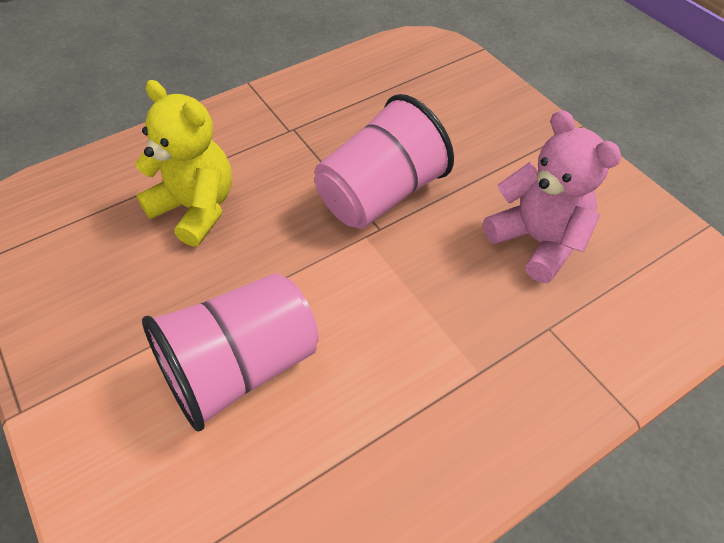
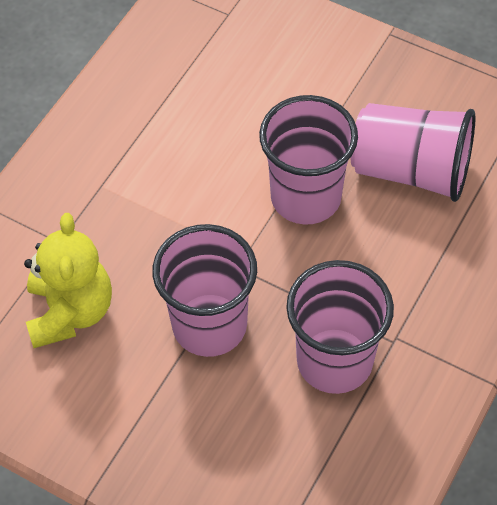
pink cup: [142,273,319,432] [315,94,454,229] = 2 -> [152,224,257,357] [259,95,358,225] [286,260,394,394] [351,103,475,202] = 4
pink teddy bear: [483,110,622,283] = 1 -> none = 0

